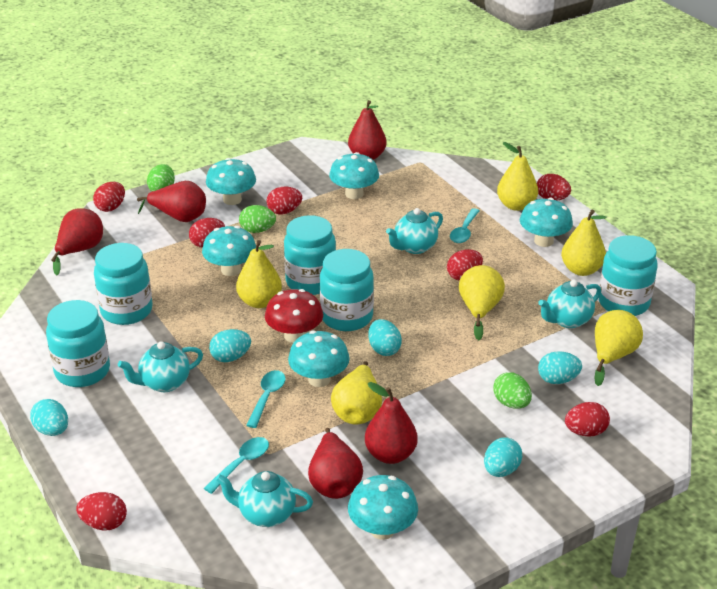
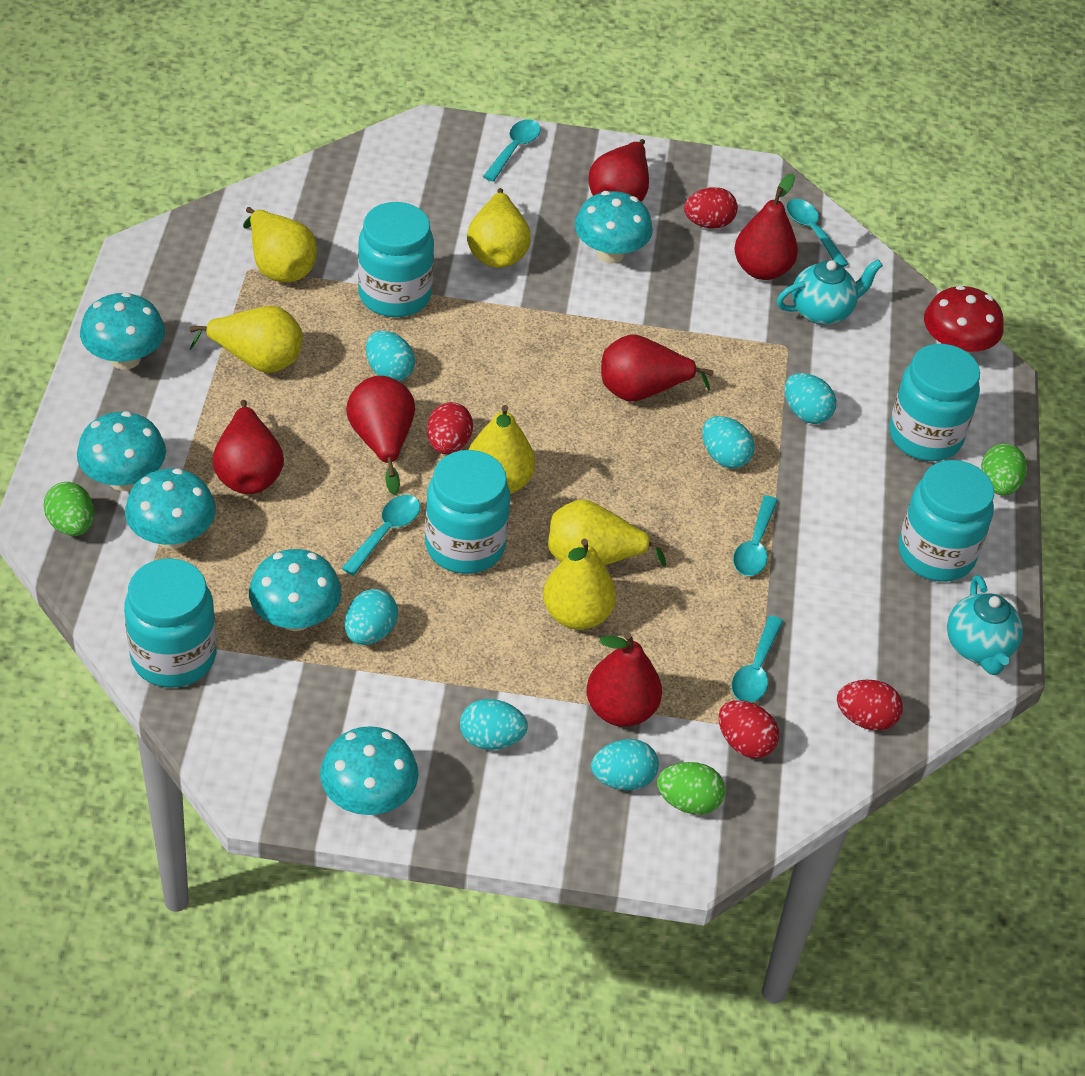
red egg: [76,492,127,531] [93,182,125,212] [189,218,225,247] [266,187,302,214] [447,249,483,280] [537,174,571,201] [565,402,610,437] = 7 -> [427,402,473,455] [684,187,738,228] [719,700,779,759] [837,679,903,731] = 4
red pear: [51,208,103,276] [137,181,206,222] [308,428,363,499] [348,100,387,160] [365,382,418,464] = 5 -> [213,400,284,494] [346,376,415,495] [586,633,662,727] [589,139,649,202] [601,334,714,401] [734,173,798,280] = 6
turquoise egg: [30,399,68,436] [209,329,251,362] [368,319,402,356] [484,438,522,477] [538,351,582,384] = 5 -> [345,589,398,645] [366,331,415,382] [460,699,528,750] [591,739,659,790] [702,416,755,469] [785,373,836,424] = 6
turquoise spoon: [204,437,269,494] [246,370,285,428] [450,208,480,243] = 3 -> [341,495,420,576] [483,119,541,182] [731,615,783,703] [733,495,778,576] [786,199,849,267] = 5
turquoise teapot: [118,341,203,392] [215,471,313,527] [386,208,443,254] [538,280,601,328] = 4 -> [777,259,883,325] [947,575,1023,675] = 2

